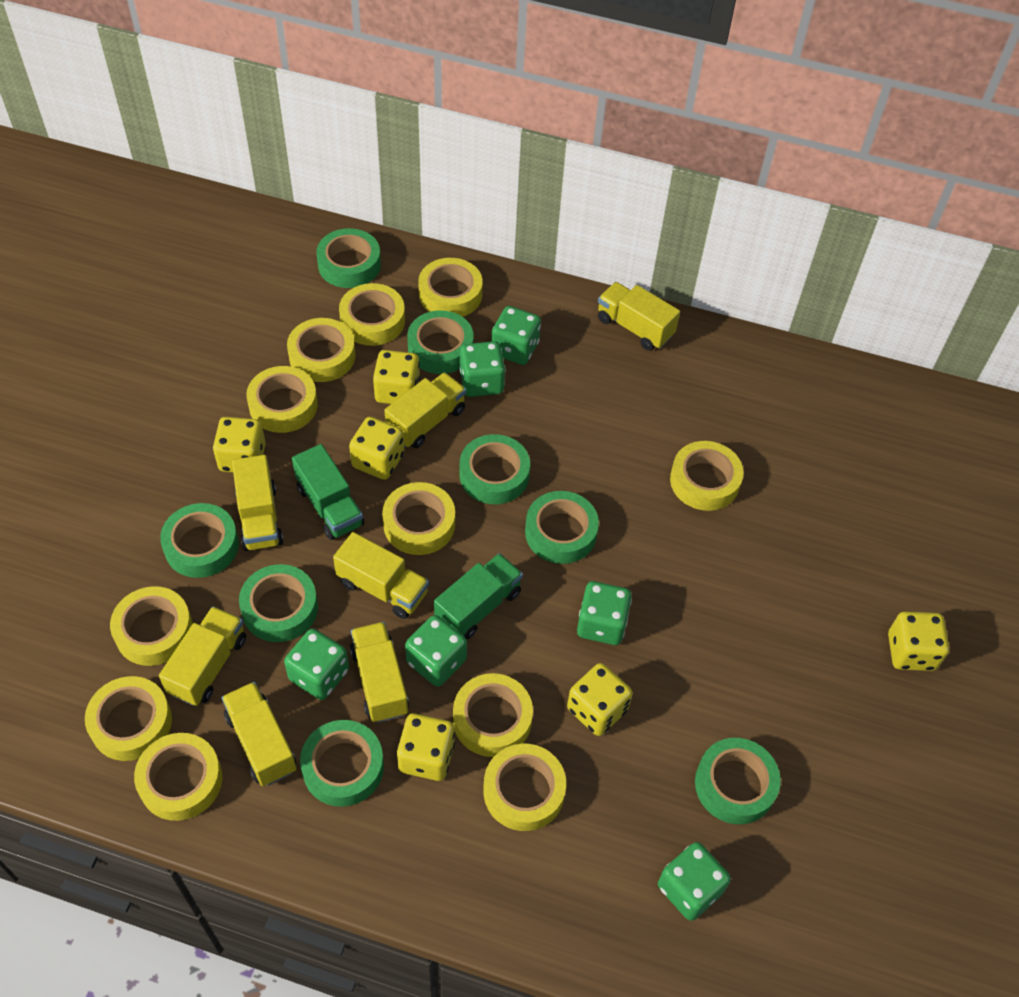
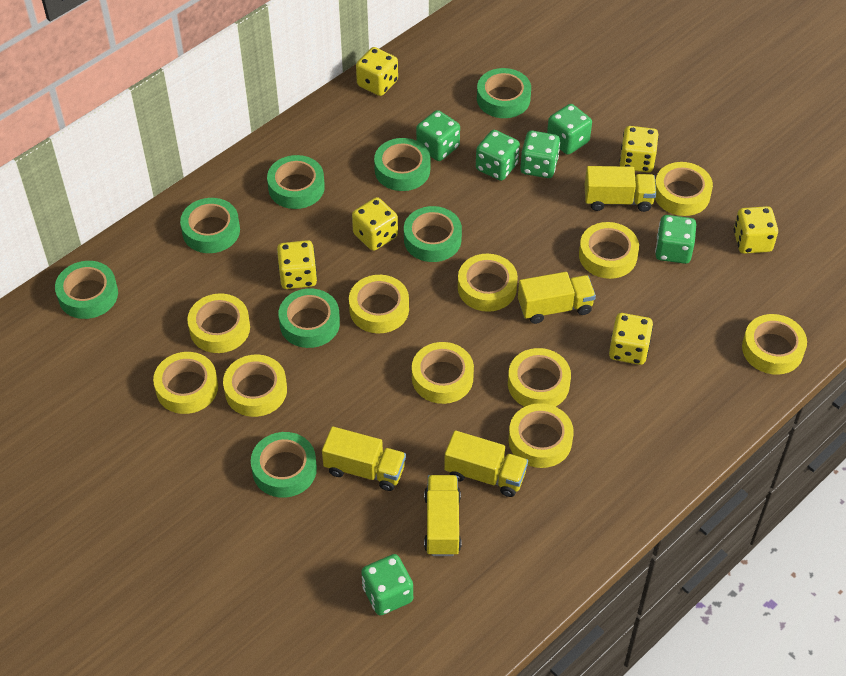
green truck: [292,444,364,540] [434,553,523,639] = 2 -> none = 0
yellow truck: [159,606,246,706] [222,682,297,786] [232,455,283,551] [333,532,429,619] [350,622,409,723] [384,372,466,448] [598,282,680,351] = 7 -> [322,426,406,491] [424,475,461,556] [444,430,528,497] [518,272,596,324] [585,166,656,212] = 5

